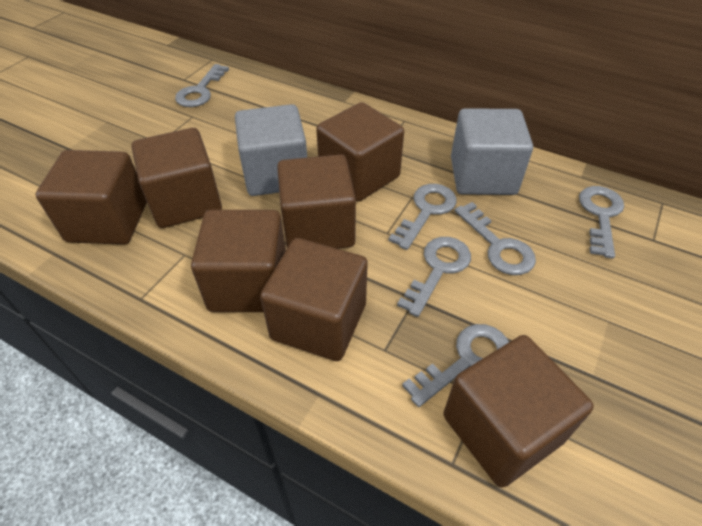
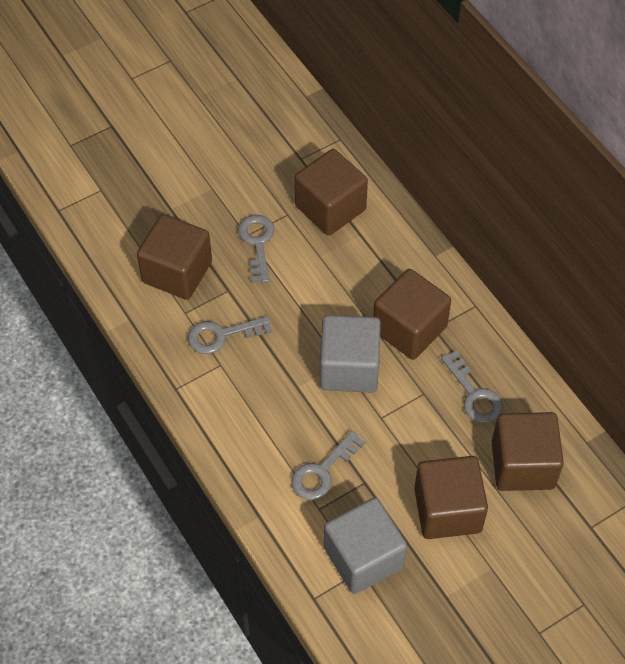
brown cube: [35,150,147,245] [132,128,222,228] [191,210,286,312] [260,238,368,361] [277,154,356,249] [316,102,404,202] [443,335,594,488] = 7 -> [137,214,212,300] [295,149,368,236] [373,269,451,360] [414,456,488,539] [492,412,564,491] = 5
grey key: [175,64,229,107] [388,184,457,250] [397,237,471,317] [402,324,509,407] [455,202,536,275] [579,186,624,259] = 6 -> [188,316,272,354] [238,215,274,283] [291,430,365,500] [441,350,503,423] = 4

